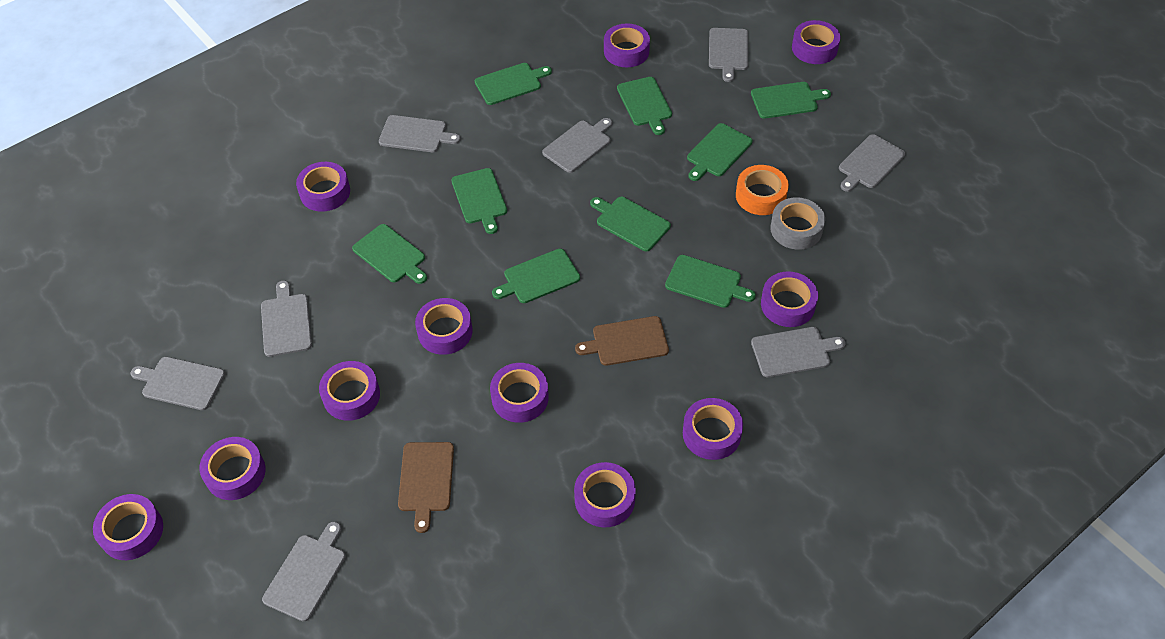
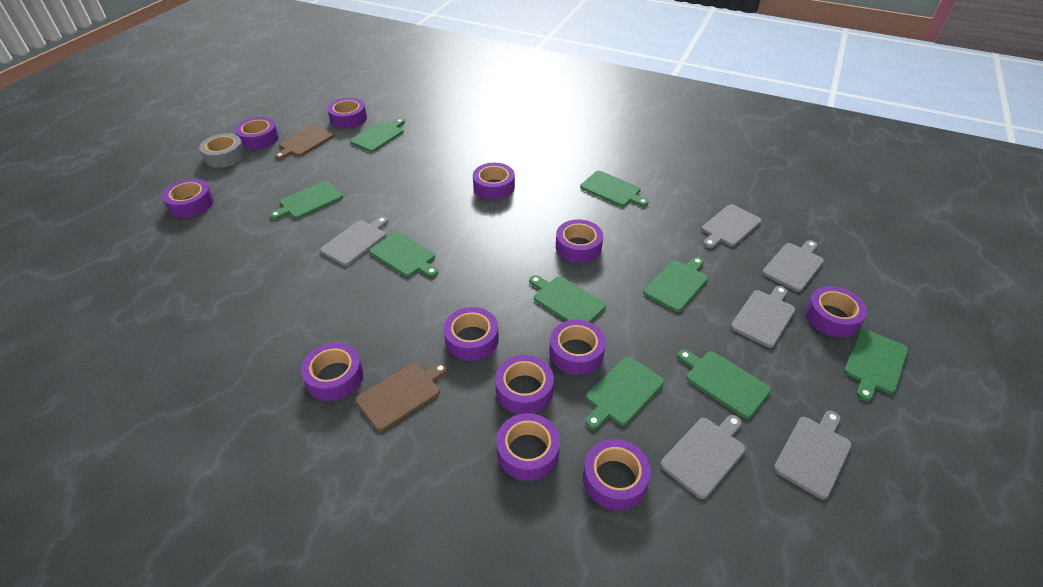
grey cutting board: [131,357,225,410] [261,281,312,357] [262,522,346,622] [379,115,461,152] [542,118,612,173] [709,28,748,82] [751,327,846,377] [839,134,905,192] = 8 -> [320,216,388,266] [660,415,746,499] [701,204,762,248] [731,286,796,348] [762,240,824,292] [774,411,852,499] = 6
orange tape: [736,165,789,215] = 1 -> none = 0
purple tape: [93,494,163,560] [199,437,266,500] [296,162,350,212] [319,361,380,421] [415,298,473,355] [490,363,549,423] [574,462,636,527] [604,23,650,67] [683,398,743,460] [761,271,818,327] [792,20,840,64] = 11 -> [162,179,214,218] [235,117,279,150] [301,342,364,401] [327,98,367,128] [444,307,499,361] [473,163,515,200] [495,355,554,414] [496,413,560,481] [550,319,606,375] [556,219,603,263] [583,439,651,511] [805,286,867,337] = 12

